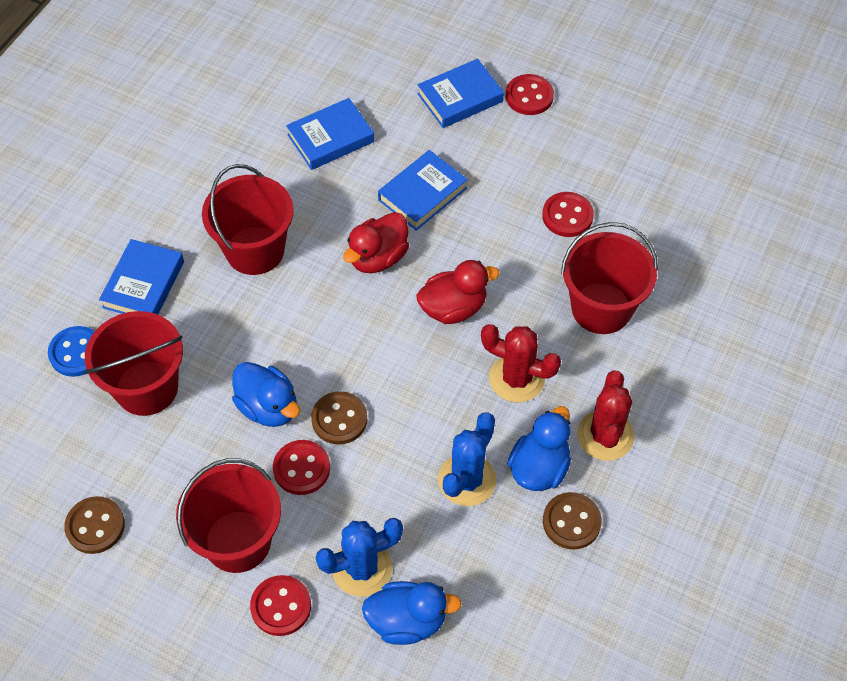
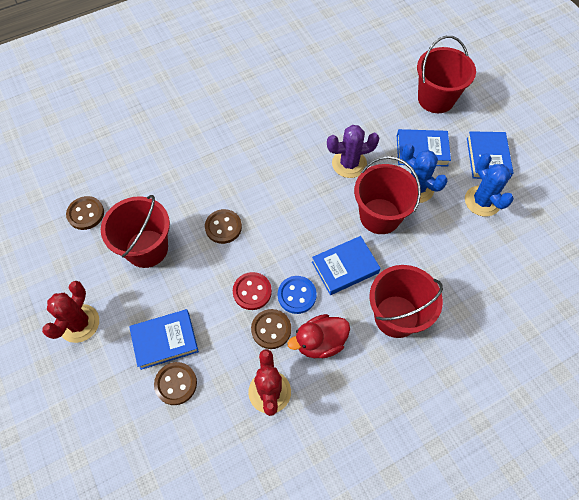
blue duck: [232,362,300,427] [362,581,462,645] [507,406,571,491] = 3 -> none = 0
brown button: [64,496,125,554] [311,391,367,444] [543,492,602,550] = 3 -> [66,196,104,230] [154,362,197,405] [205,209,242,244] [251,309,291,349] = 4
purple cactus: none = 0 -> [327,125,380,178] = 1
red button: [250,575,311,636] [273,440,330,495] [506,74,554,115] [542,192,594,237] = 4 -> [233,272,272,310] = 1
red duck: [343,212,409,273] [417,260,499,324] = 2 -> [288,314,350,358] = 1

